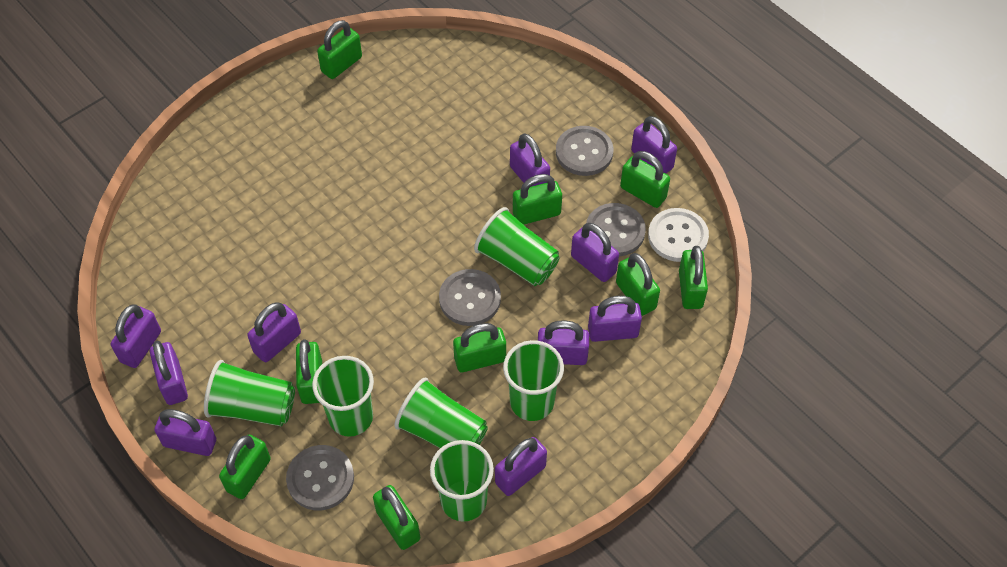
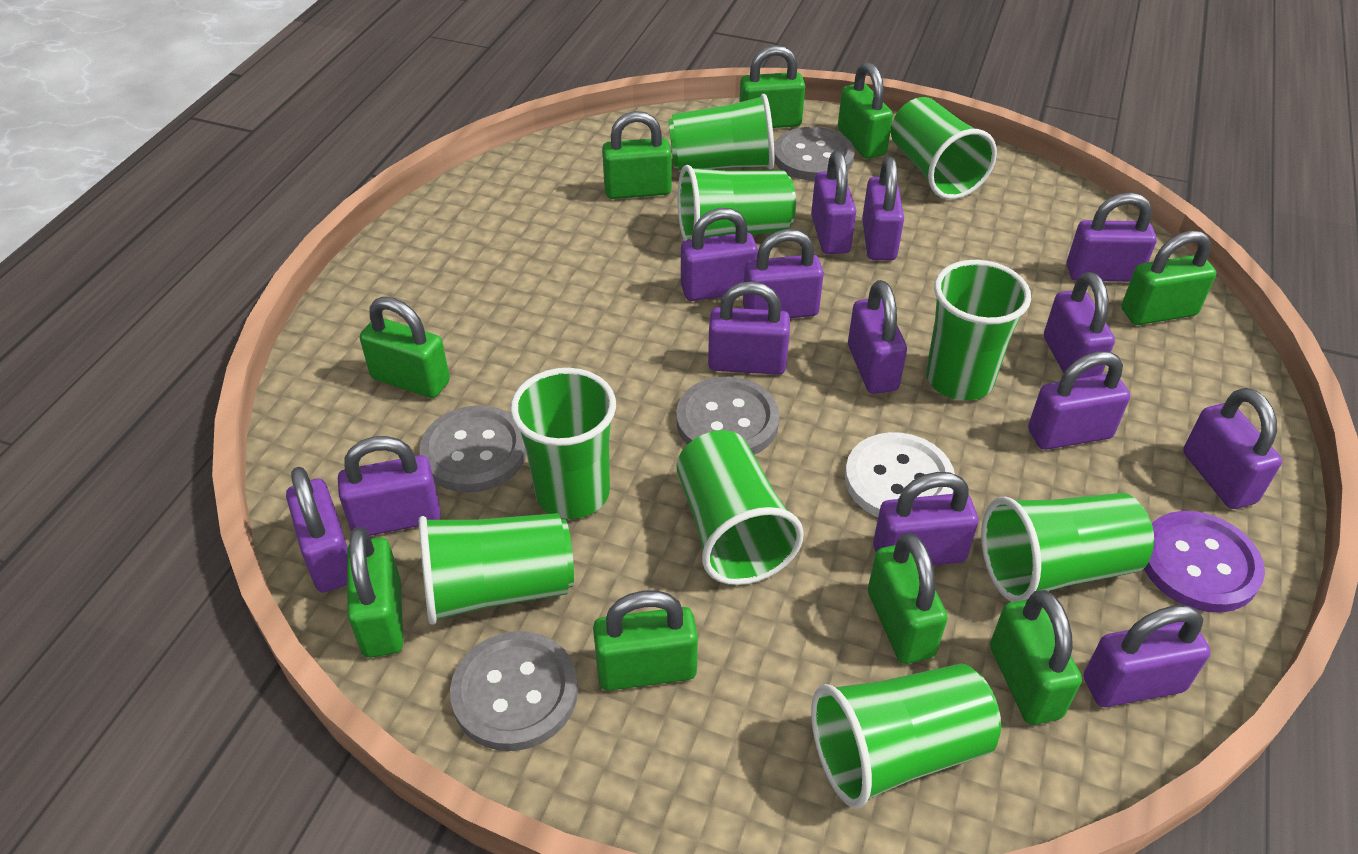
green cup: [204,360,295,426] [312,356,374,437] [395,378,488,448] [430,440,494,522] [474,207,560,286] [503,340,564,421] = 6 -> [419,513,574,625] [510,368,616,519] [668,94,774,172] [676,430,804,585] [678,165,796,241] [811,664,1001,808] [891,97,997,199] [926,260,1031,400] [981,493,1154,602] = 9
purple button: none = 0 -> [1144,511,1265,613] = 1
purple padlock: [111,304,161,368] [150,341,188,405] [155,409,216,456] [247,302,301,362] [495,437,547,496] [510,133,550,187] [538,320,589,365] [571,223,619,282] [588,296,642,342] [631,116,677,174] = 10 -> [286,467,348,593] [338,436,441,536] [681,208,758,301] [708,281,790,375] [743,229,824,318] [811,151,856,254] [848,280,907,394] [862,157,904,260] [873,472,978,565] [1028,351,1130,450] [1044,272,1115,379] [1067,192,1157,282] [1084,605,1211,707] [1183,388,1282,509] = 14

